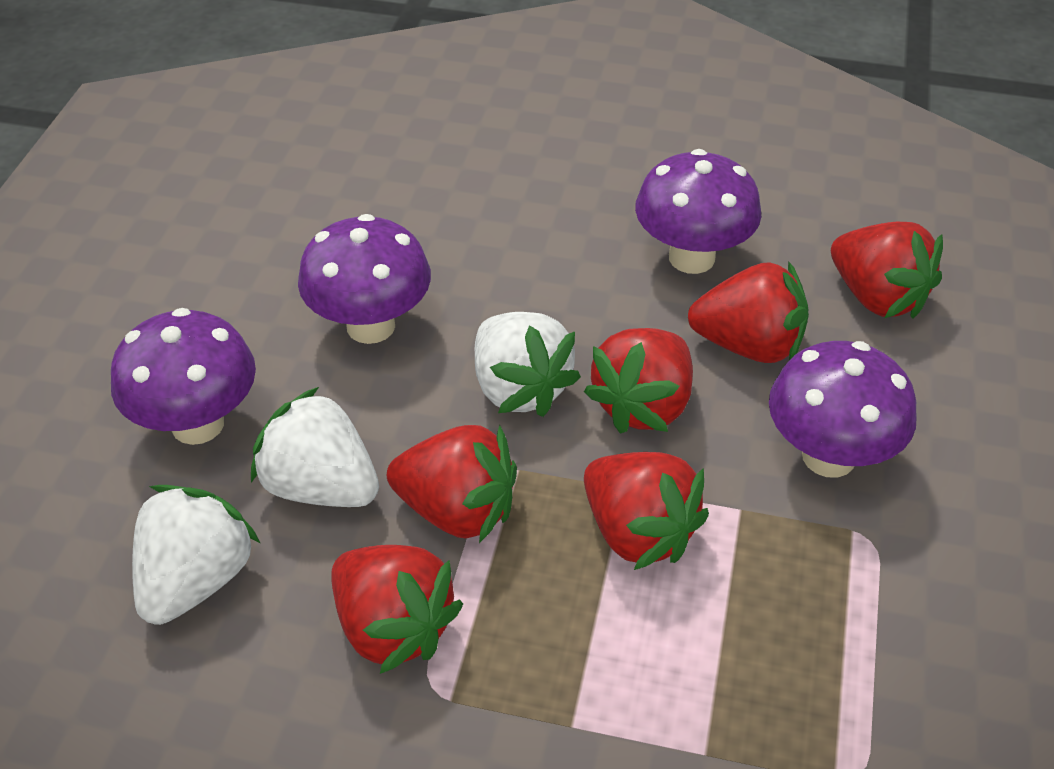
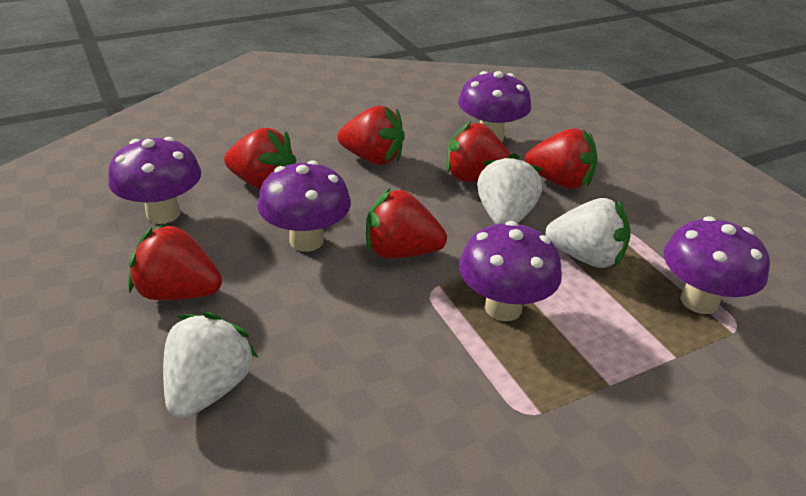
purple mushroom: [111,308,256,445] [298,214,431,344] [635,149,761,274] [769,341,917,478] = 4 -> [108,137,201,224] [258,160,351,252] [458,71,532,142] [459,221,562,321] [664,216,770,314] = 5

